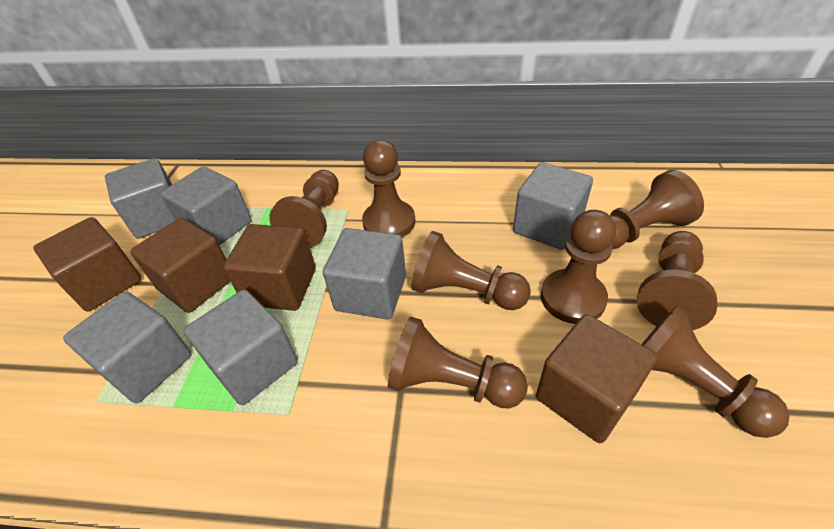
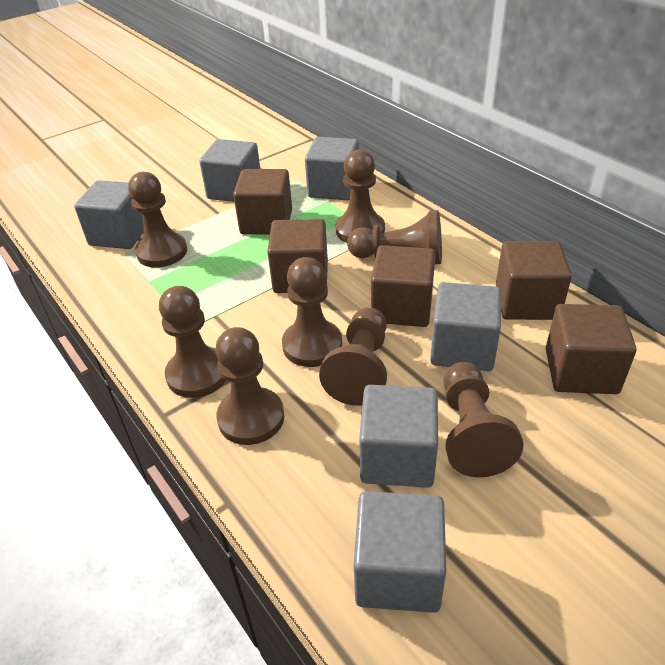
brown cube: [34,217,142,312] [130,218,231,313] [223,224,316,311] [536,314,657,443] = 4 -> [233,169,292,234] [267,219,328,293] [371,245,435,327] [496,241,572,320] [546,304,636,394] = 5

